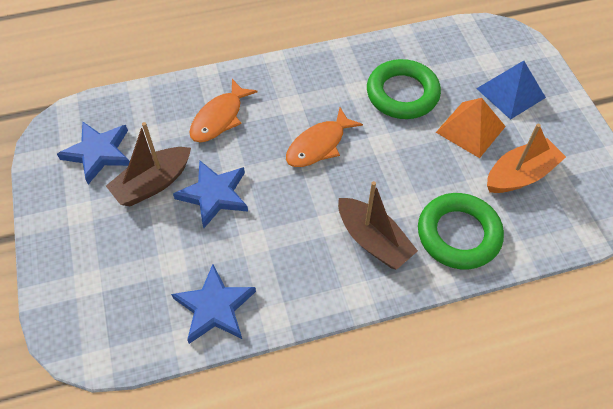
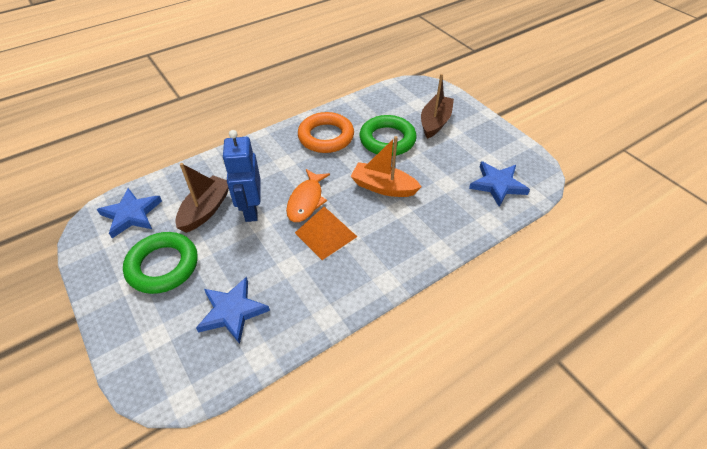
blue pyramid: [476,61,546,120] = 1 -> none = 0
blue robot: none = 0 -> [222,130,260,222] = 1
orange fish: [189,79,258,142] [286,108,363,167] = 2 -> [286,169,330,222] = 1
orange ring: none = 0 -> [298,112,354,153] = 1

